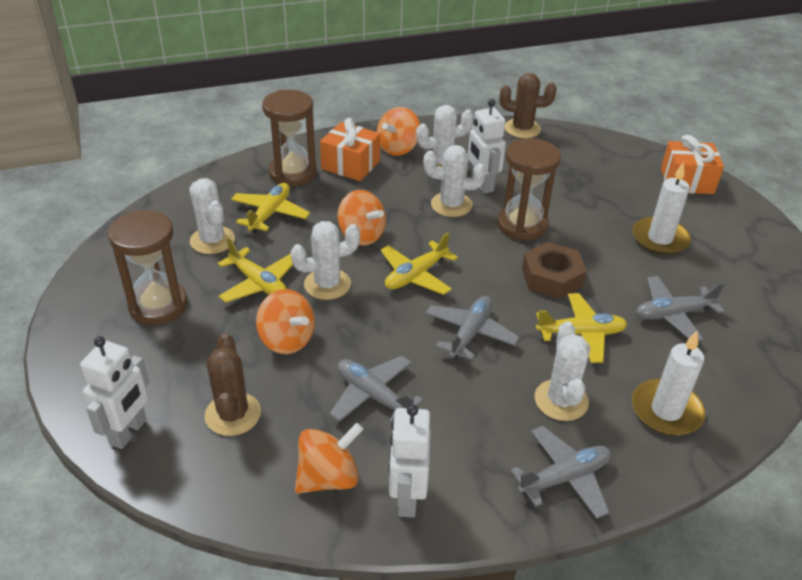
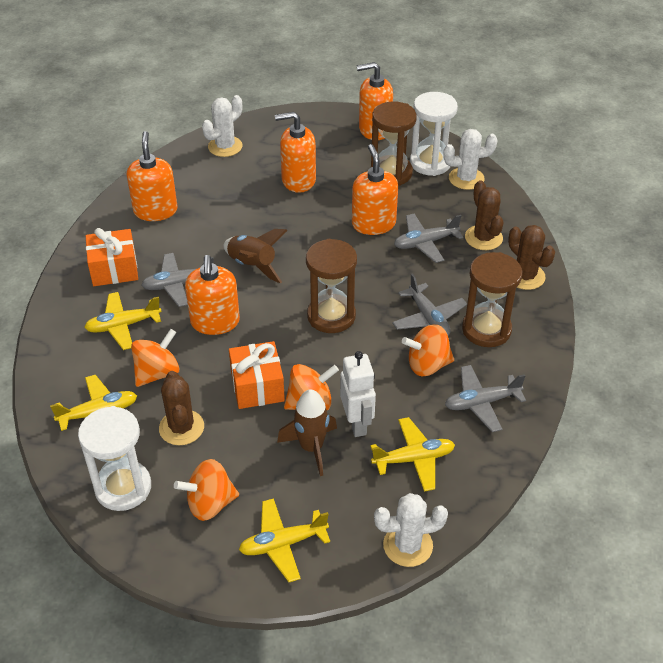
brown cactus: [205,333,261,436] [499,73,557,138] = 2 -> [159,371,204,445] [465,180,503,250] [508,225,555,290] = 3
brown nut: [522,242,587,299] = 1 -> none = 0
brown rocket: none = 0 -> [223,229,288,283] [277,389,337,476] = 2
orange soap dispenser: none = 0 -> [127,131,178,221] [185,255,240,335] [275,112,316,193] [352,144,398,235] [357,62,393,140] = 5
white cactus: [189,178,235,254] [291,221,360,300] [416,105,474,167] [423,145,486,217] [535,321,590,421] = 5 -> [202,95,243,157] [374,493,448,567] [443,129,497,190] = 3
white candle: [632,162,691,255] [632,331,705,436] = 2 -> none = 0
white hourglass: none = 0 -> [78,406,151,511] [410,92,458,176] = 2
white robot: [80,336,149,449] [389,404,430,518] [468,99,506,194] = 3 -> [340,351,376,437] = 1

